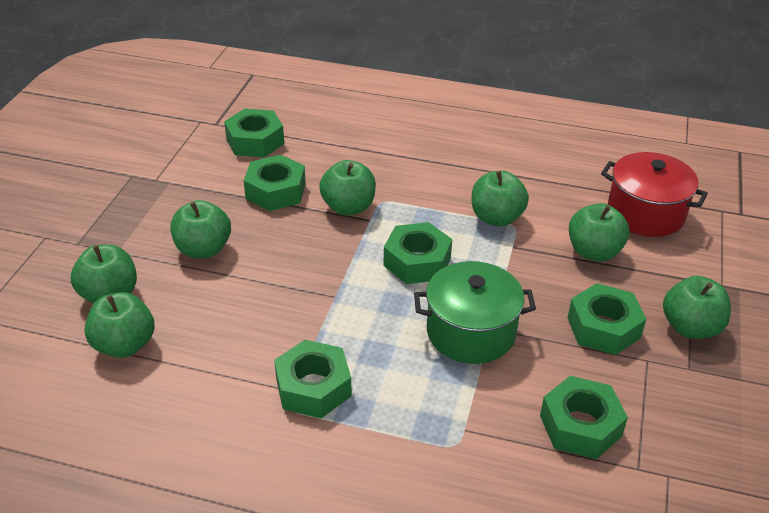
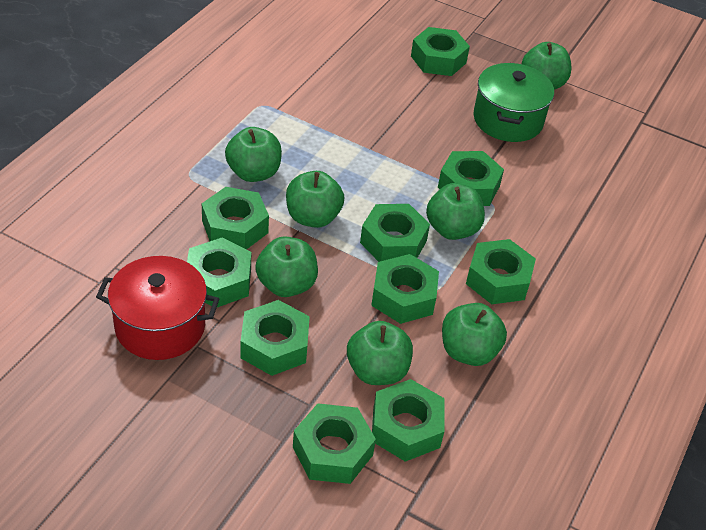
green nut: [224,109,284,158] [244,154,306,211] [274,340,352,418] [384,222,452,284] [540,376,628,459] [567,283,646,355] = 6 -> [187,238,251,307] [202,187,269,250] [240,300,310,376] [293,403,376,484] [360,204,430,262] [371,254,439,324] [372,379,445,462] [411,27,470,76] [438,151,504,206] [466,239,536,304] = 10

